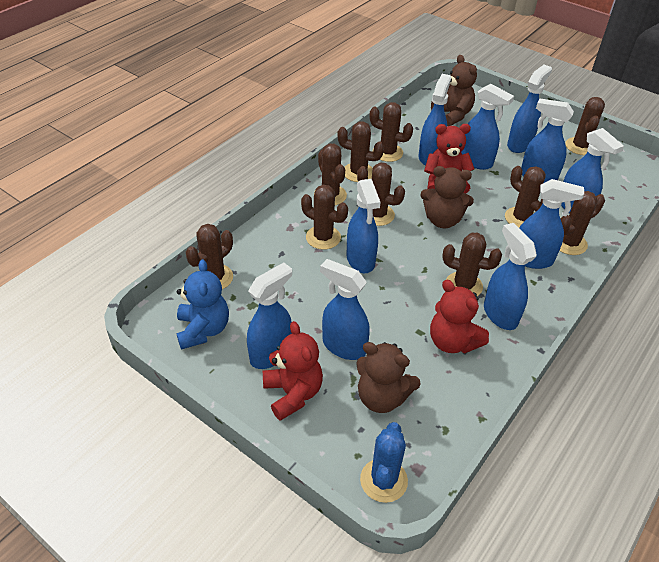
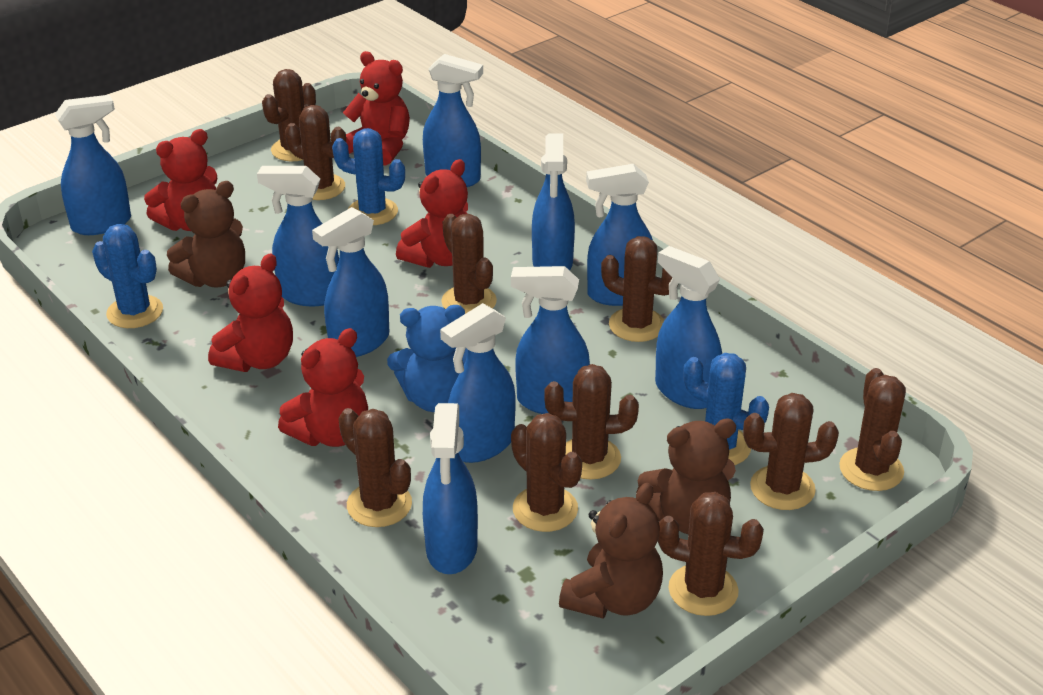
blue cactus: [360,422,408,503] = 1 -> [92,224,163,328] [332,128,405,225] [683,353,769,465] = 3
red teddy bear: [263,321,323,421] [424,124,474,193] [430,280,489,353] = 3 -> [144,129,217,231] [208,253,293,372] [278,328,368,447] [343,51,410,166] [396,159,468,268] = 5

